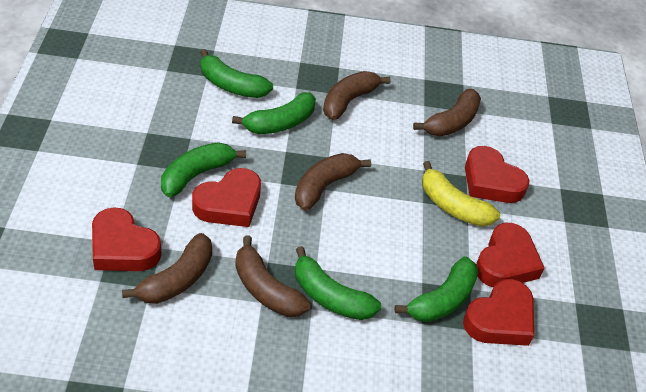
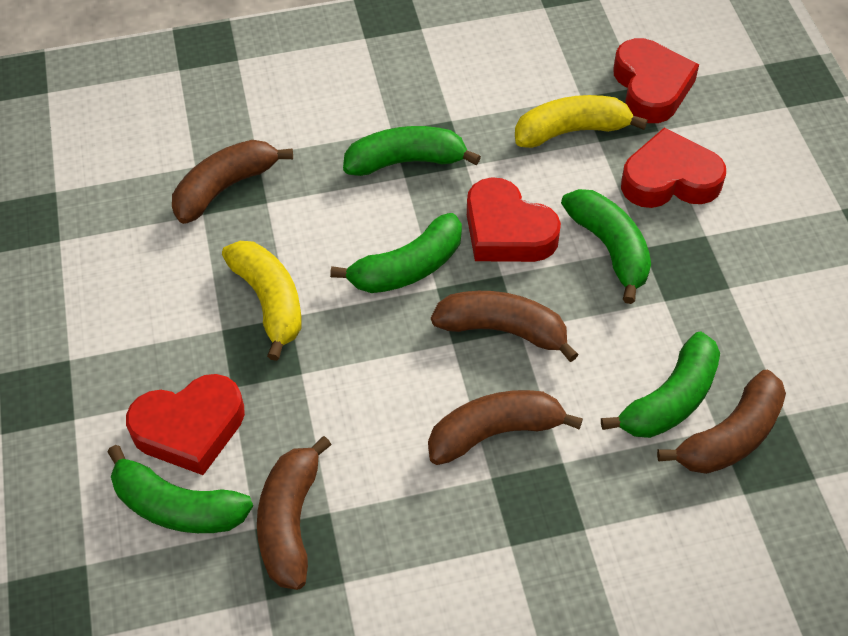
red heart: [92,207,162,271] [192,168,261,227] [463,279,534,346] [465,146,530,203] [476,223,545,287] = 5 -> [126,374,245,475] [467,177,561,262] [613,38,699,123] [621,127,726,208] = 4
yellow banana: [422,161,500,226] = 1 -> [222,241,302,361] [515,95,648,148] = 2

